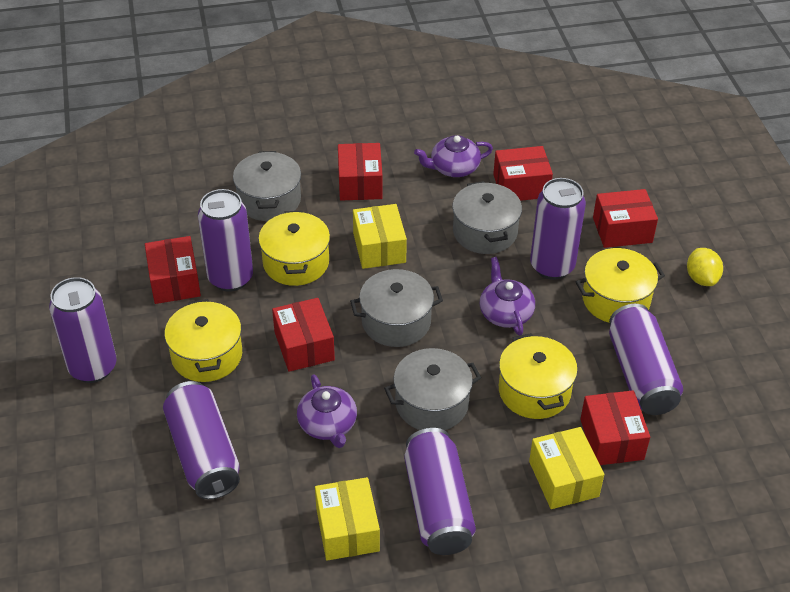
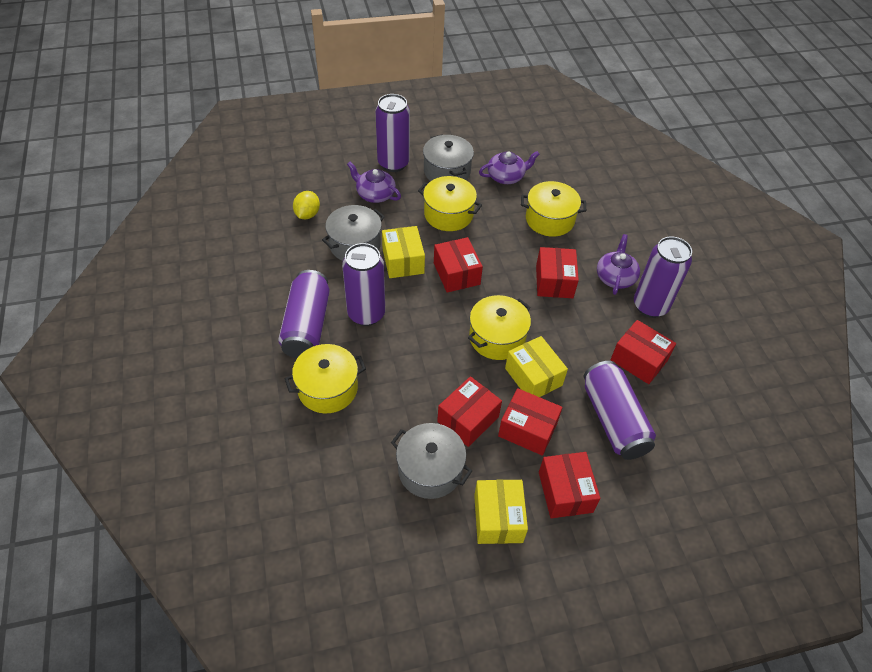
grey pot: [233,151,301,221] [350,269,443,347] [384,348,481,430] [452,181,522,254] = 4 -> [322,205,385,261] [391,423,472,499] [423,134,474,181] = 3
purple can: [49,277,116,383] [163,381,240,499] [198,189,253,292] [404,428,476,555] [530,178,586,280] [609,304,683,415] = 6 -> [278,270,330,358] [342,243,385,326] [375,94,410,172] [584,361,656,460] [634,237,692,318] = 5

